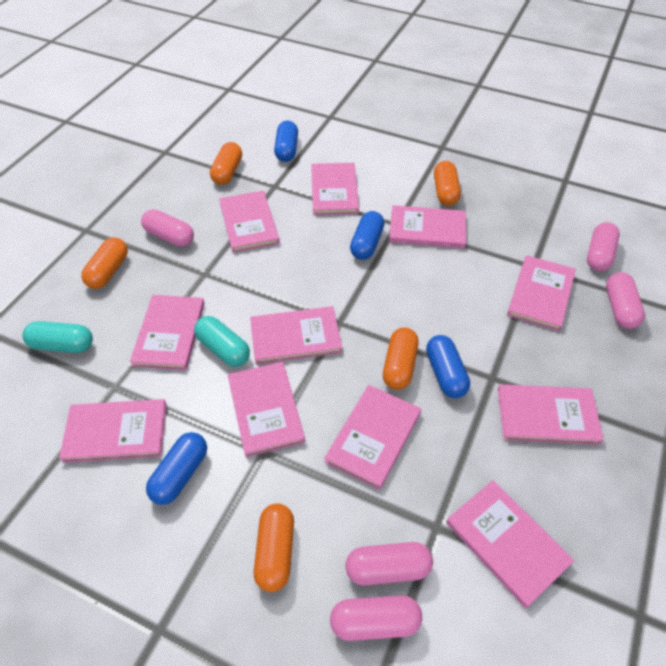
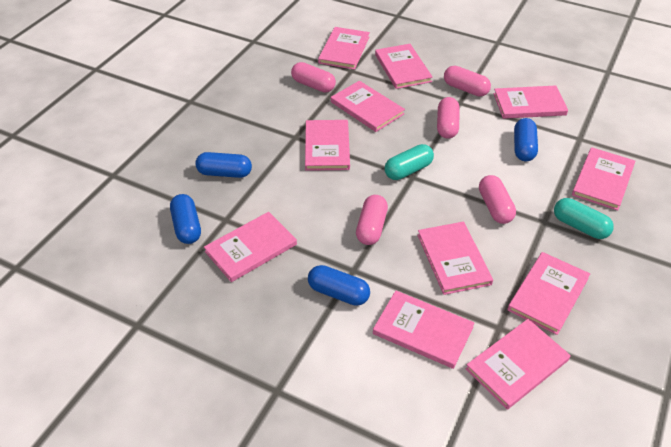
orange capsule: [81,237,128,289] [210,142,242,185] [254,503,294,592] [383,327,419,390] [434,161,461,206] = 5 -> none = 0

